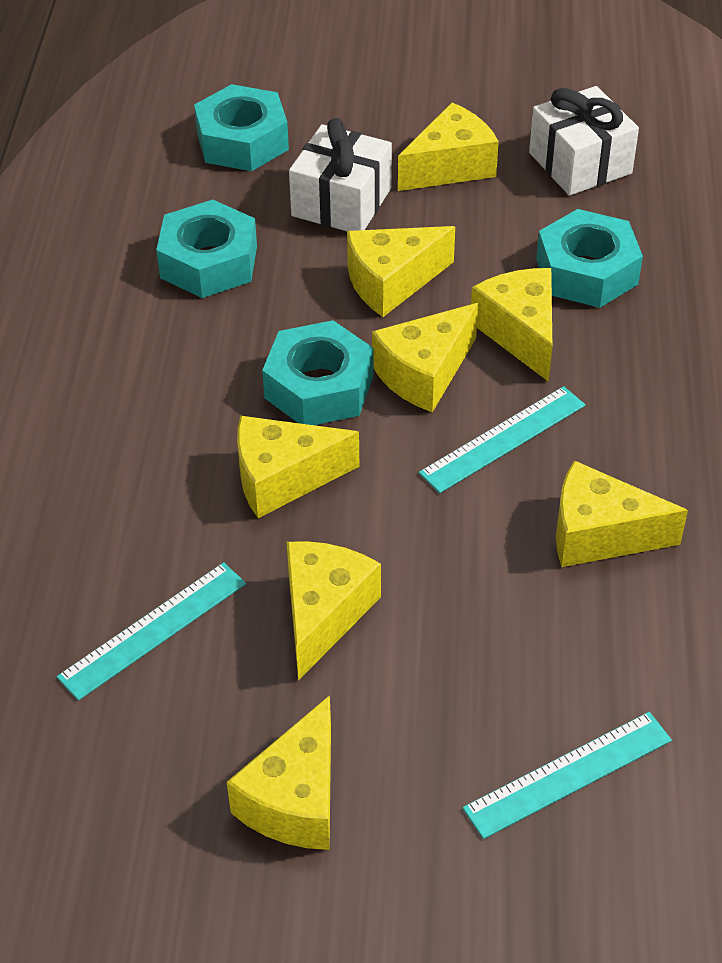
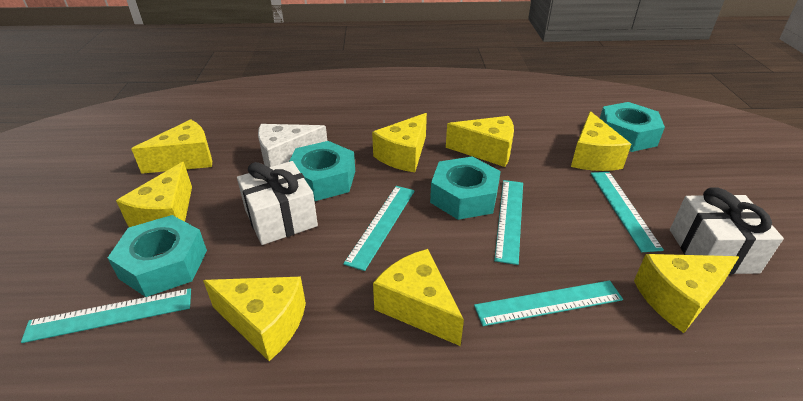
turquoise ruler: [57,562,246,701] [419,386,585,493] [463,712,672,839] = 3 -> [21,288,191,343] [343,186,415,271] [474,280,623,326] [494,180,523,265] [590,172,664,252] = 5
white cheese: none = 0 -> [258,124,327,167] = 1

